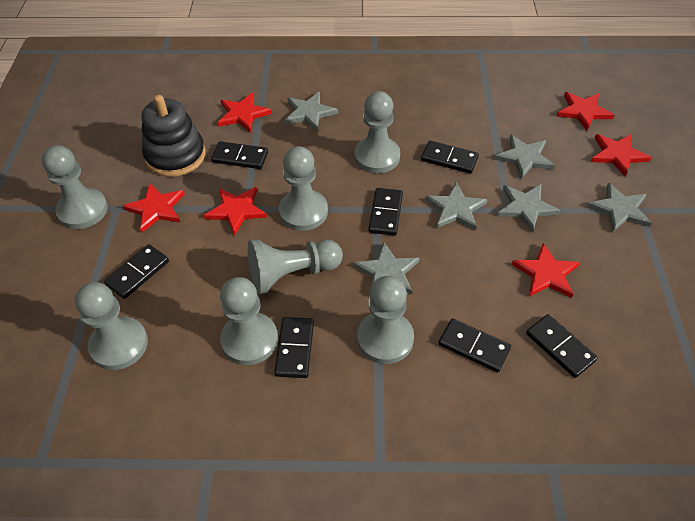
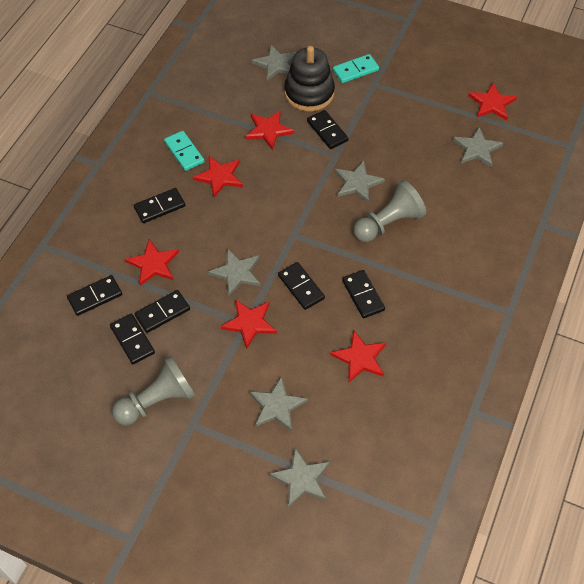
grey pawn: [42,145,108,229] [75,282,148,370] [220,277,278,365] [248,239,343,294] [278,146,328,231] [354,91,400,173] [357,276,414,364] = 7 -> [112,356,196,426] [353,180,426,242] = 2
turquoise domino: none = 0 -> [164,131,204,171] [333,54,379,83] = 2

